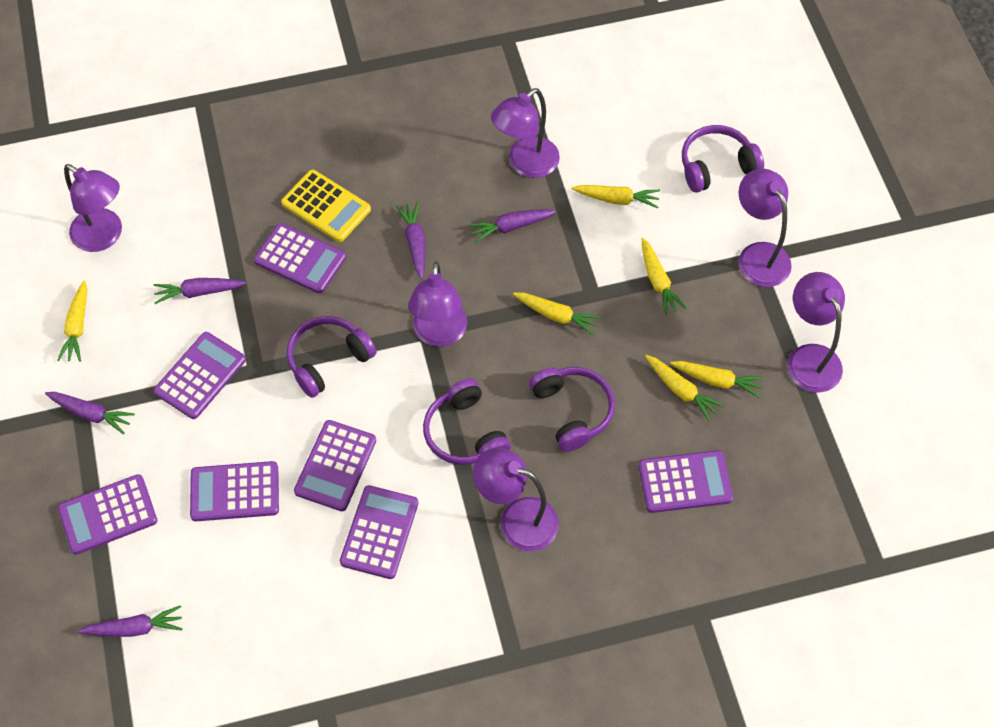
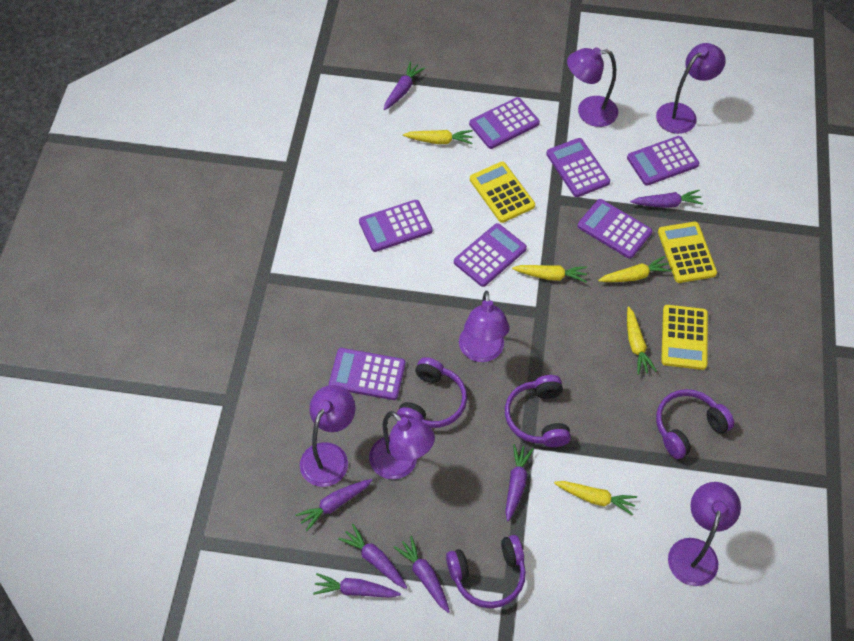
purple carrot: [45,392,135,435] [78,605,183,637] [153,278,246,304] [396,202,425,279] [469,209,557,243] = 5 -> [295,479,372,531] [313,573,401,598] [338,524,407,589] [384,62,425,110] [393,536,450,613] [505,444,534,522] [630,190,703,208] = 7
yellow calculator: [281,170,371,242] = 1 -> [470,162,535,223] [658,222,717,283] [661,305,708,370] = 3
yellow carrot: [57,280,87,362] [513,292,602,336] [572,185,660,208] [642,238,686,315] [645,355,725,422] [670,361,765,398] = 6 -> [403,130,473,144] [512,265,587,282] [554,481,637,516] [598,256,672,282] [627,306,657,375] = 5

